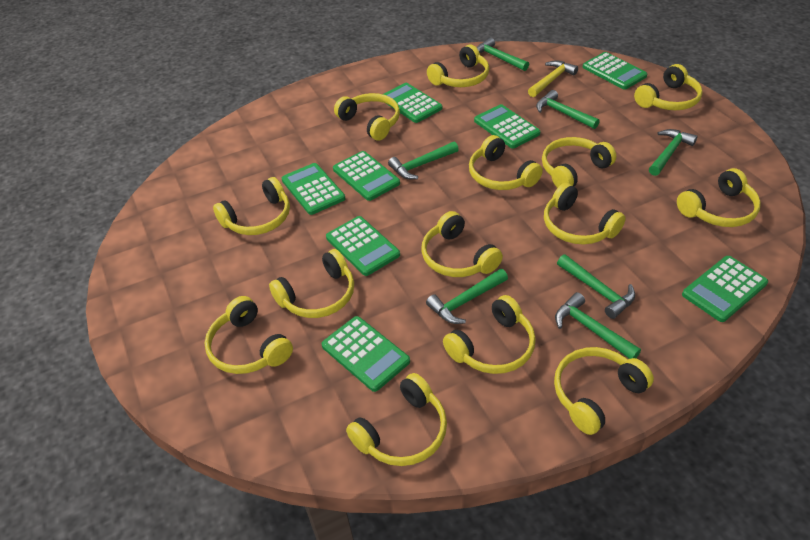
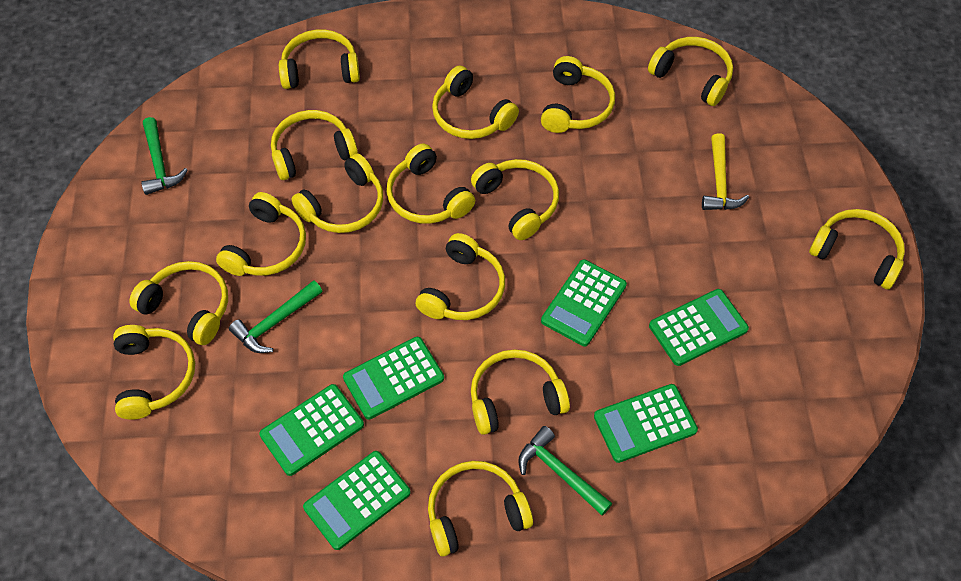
green calculator: [282,163,345,215] [321,316,410,392] [326,216,400,276] [333,151,400,201] [383,83,442,123] [474,104,540,149] [583,52,648,89] [682,256,768,322] = 8 -> [259,384,364,476] [303,451,411,550] [343,337,444,420] [541,259,627,346] [594,384,698,463] [649,289,749,366] = 6
green hammer: [388,141,459,179] [426,269,508,324] [477,38,529,71] [536,90,600,129] [555,292,641,359] [557,254,635,319] [649,129,698,176] = 7 -> [141,117,188,195] [229,280,323,353] [518,426,612,516] = 3
yellow headphones: [205,296,293,374] [213,177,290,235] [269,249,354,318] [334,93,400,141] [346,373,447,466] [421,211,503,277] [427,45,489,87] [443,295,536,374] [469,135,543,190] [542,137,616,188] [544,183,626,245] [554,347,654,435] [634,64,703,110] [677,168,761,227] = 14 -> [113,325,195,420] [129,261,228,345] [216,192,306,276] [271,110,358,180] [279,29,360,89] [291,154,383,233] [387,144,475,224] [416,233,505,320] [428,461,533,557] [432,66,519,139] [471,159,559,240] [471,349,570,435] [541,56,615,133] [648,37,733,106] [809,209,905,289] = 15

